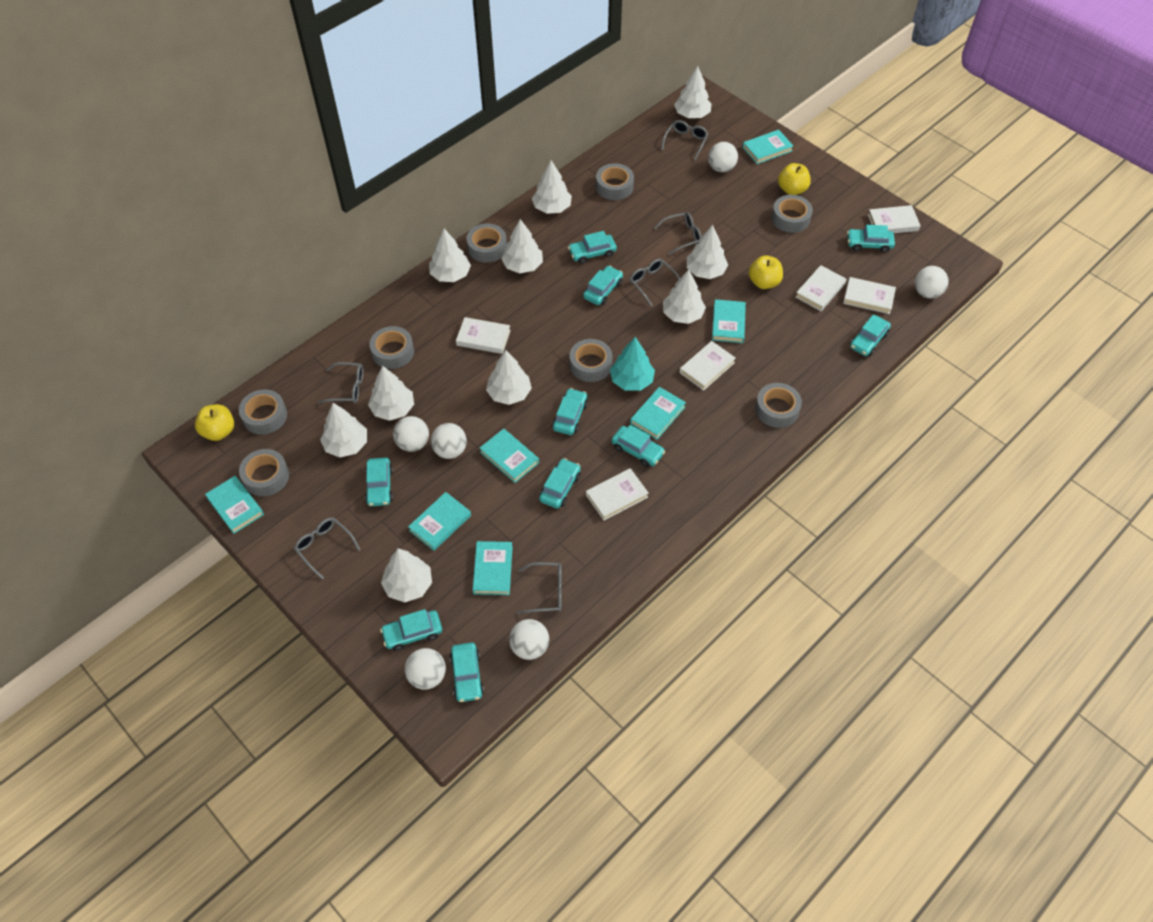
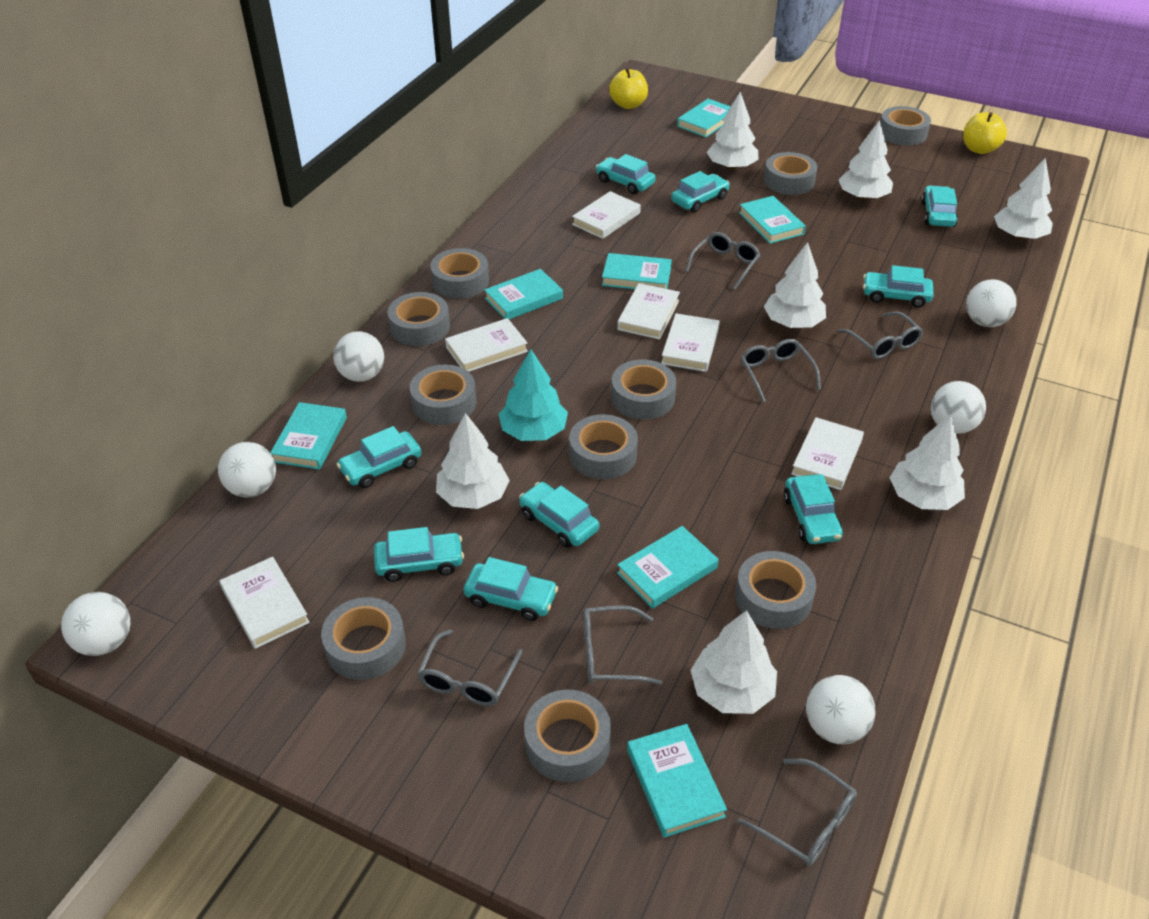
grey tape: [239,389,287,435] [239,449,289,496] [369,326,414,369] [467,224,507,263] [570,339,613,382] [596,163,634,200] [755,383,802,428] [771,195,813,233] = 8 -> [321,597,406,680] [388,292,450,346] [410,364,476,425] [430,248,489,299] [524,690,611,782] [569,414,638,479] [611,360,677,419] [735,551,816,629] [764,152,817,195] [880,106,931,146] = 10
turquoise car: [365,457,393,506] [380,609,442,651] [450,643,484,702] [539,458,581,509] [552,388,588,435] [568,231,617,264] [583,266,623,305] [611,425,665,467] [847,225,895,253] [850,314,891,356] = 10 -> [336,426,422,488] [374,527,464,582] [464,557,558,621] [519,482,599,548] [596,154,656,194] [671,171,730,212] [784,474,843,544] [863,265,934,308] [921,186,958,227] = 9
white tree: [320,403,367,457] [368,366,414,421] [381,549,432,602] [429,229,471,282] [486,350,532,405] [501,219,543,273] [532,161,572,214] [663,269,706,324] [674,66,712,118] [687,225,728,279] = 10 -> [436,413,510,509] [691,610,777,714] [707,92,758,170] [764,242,826,328] [838,120,893,200] [889,414,965,510] [994,158,1053,240] = 7
yellow apple: [195,404,234,441] [749,255,783,289] [778,163,811,195] = 3 -> [609,68,648,109] [963,112,1007,154] = 2

